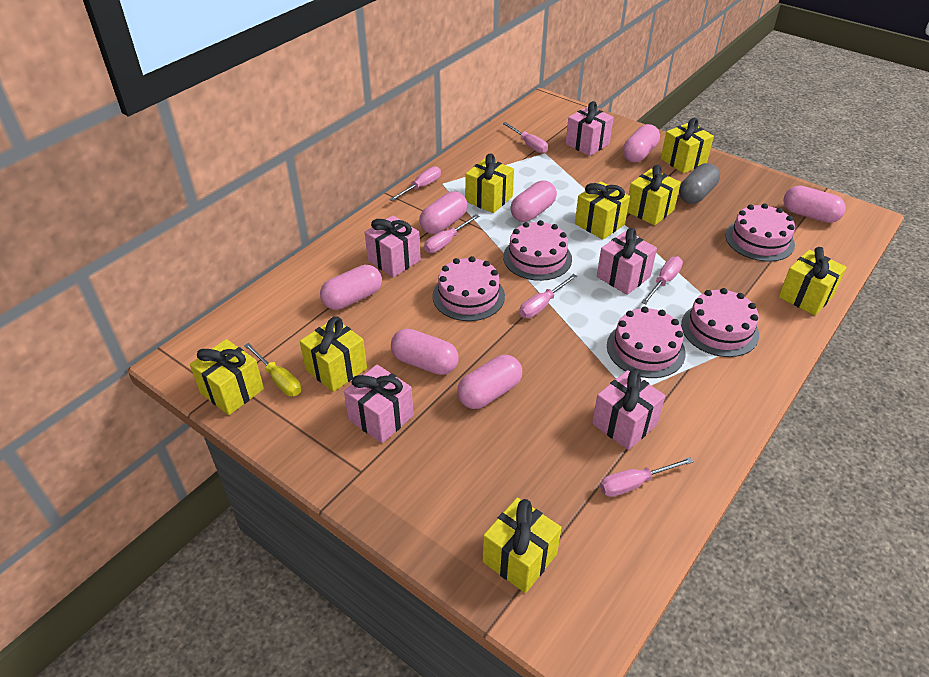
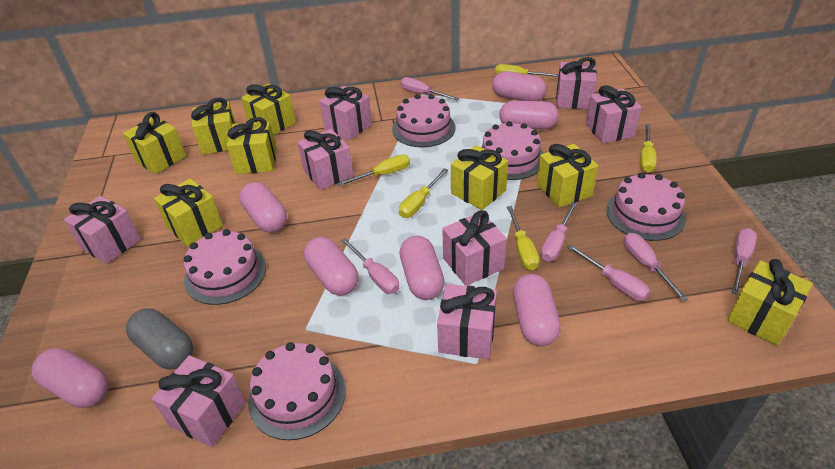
pink gift: [344,364,414,443] [365,215,421,278] [566,101,614,156] [592,370,665,450] [597,228,657,295] = 5 -> [64,196,141,264] [152,355,246,447] [298,129,353,190] [319,86,372,140] [437,284,497,360] [442,210,507,286] [556,57,597,109] [586,85,642,144] = 8
yellow screwdriver: [244,343,301,396] = 1 -> [337,155,410,186] [399,168,448,218] [495,64,559,77] [507,206,539,270] [640,124,657,173] = 5

